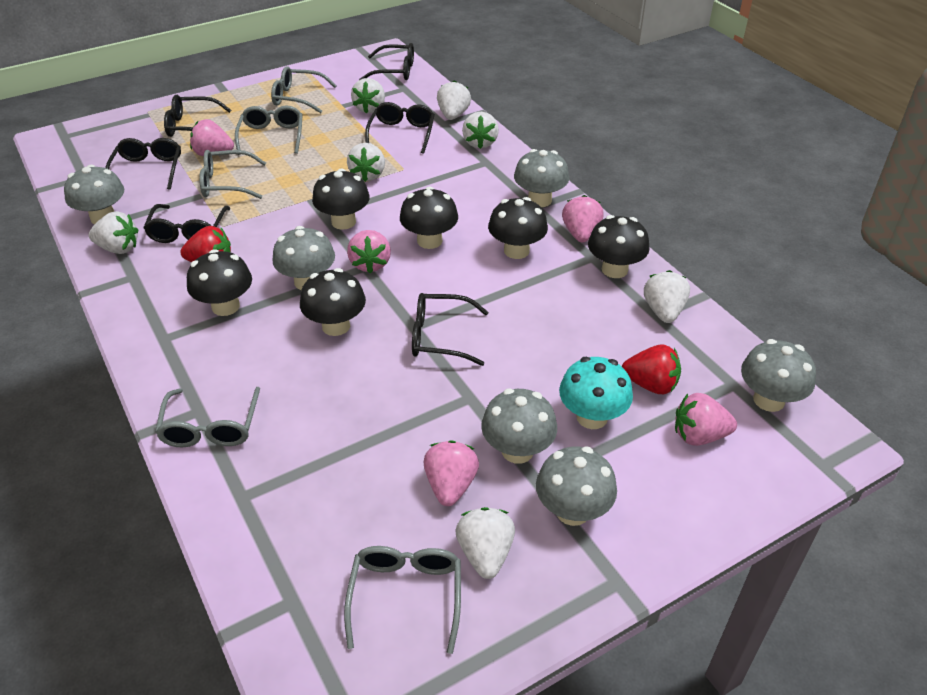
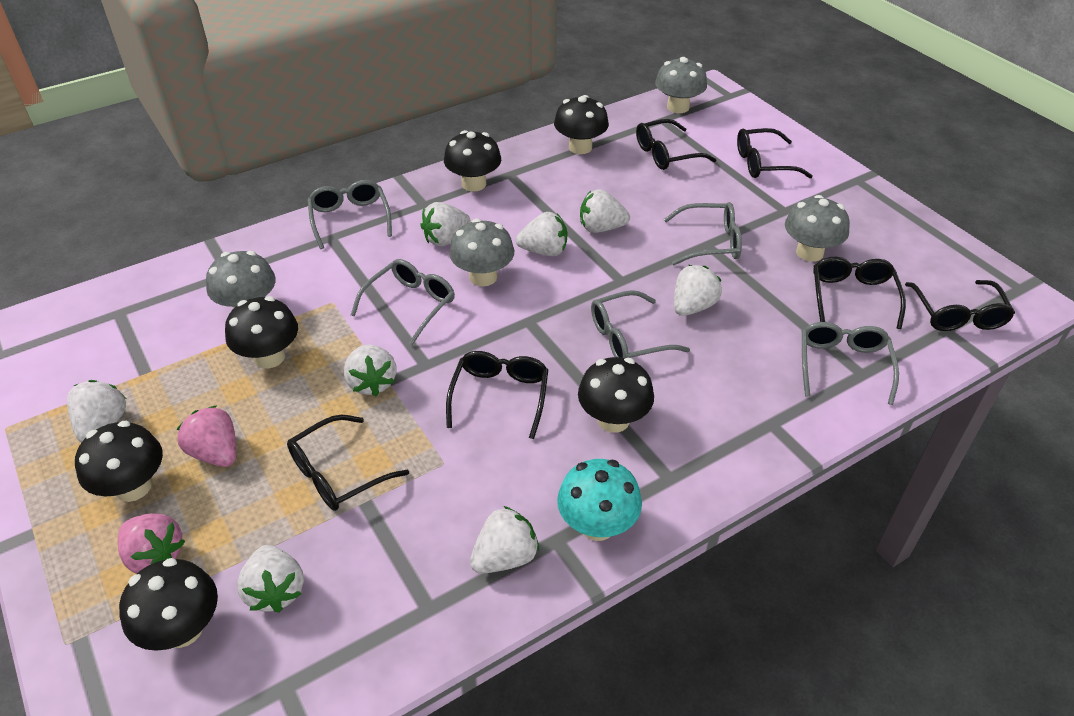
grey mushroom: [64,165,124,224] [273,226,335,290] [481,388,557,464] [514,149,569,207] [536,446,617,526] [741,339,816,412] = 6 -> [206,251,276,309] [449,219,514,287] [655,57,707,113] [785,195,850,262] = 4
pink strawberry: [190,119,234,156] [347,230,391,273] [424,441,479,506] [562,195,604,242] [675,393,737,446] = 5 -> [118,514,185,573] [176,406,236,467] = 2
red strawberry: [180,226,231,262] [622,345,681,394] = 2 -> none = 0
white strawberry: [89,211,138,254] [347,143,385,182] [351,78,385,114] [437,80,471,120] [456,507,515,579] [462,112,499,149] [644,270,690,323] = 7 -> [67,380,126,442] [237,545,304,613] [344,345,396,396] [420,202,470,247] [470,506,539,574] [516,212,567,256] [580,189,630,233] [674,265,722,316] = 8

